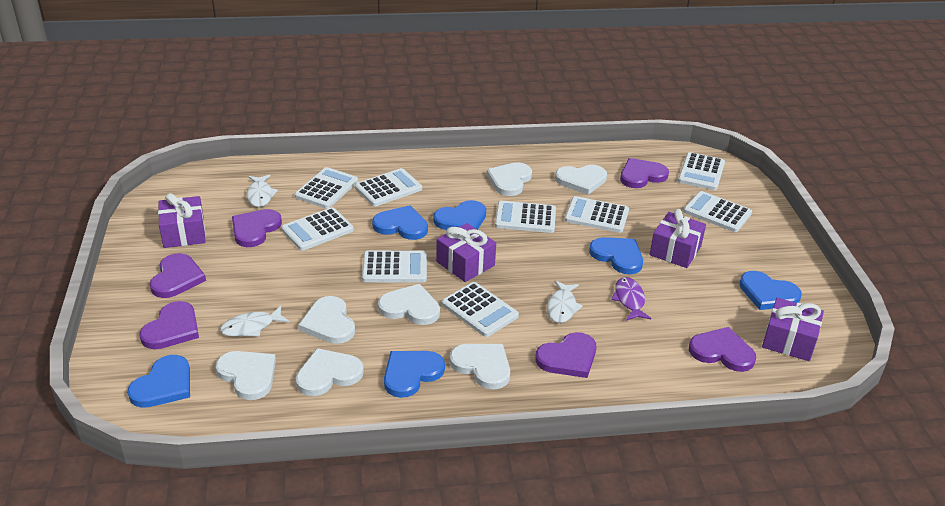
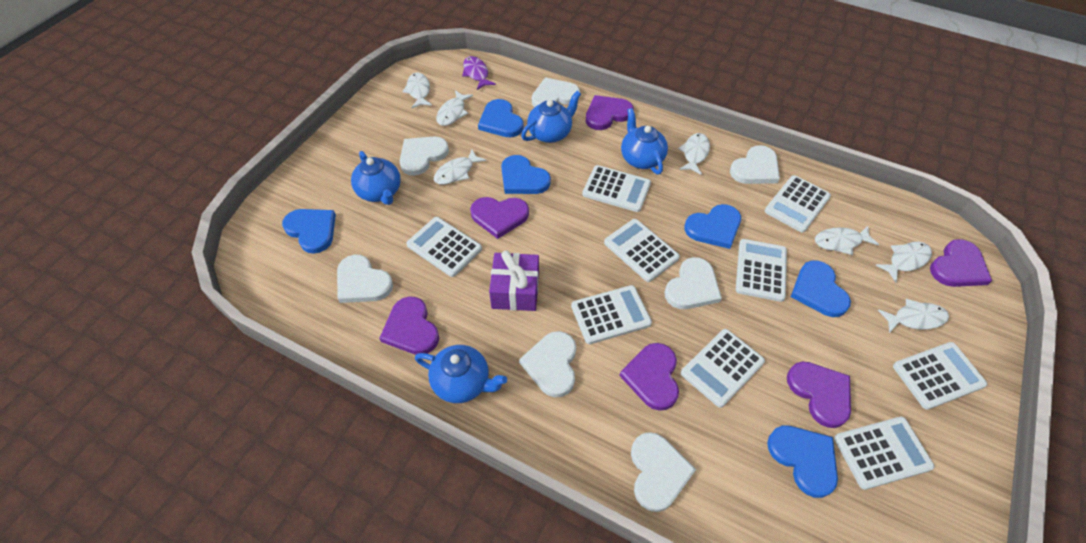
blue teapot: none = 0 -> [351,151,401,205] [415,345,507,403] [521,91,581,143] [621,108,668,174] = 4
purple gift: [158,193,205,248] [436,223,496,282] [649,209,706,268] [762,298,824,361] = 4 -> [489,250,539,311] = 1
white fish: [220,306,289,337] [247,175,278,207] [547,280,583,323] = 3 -> [403,73,432,108] [434,149,486,185] [436,90,473,126] [678,133,710,175] [815,226,879,255] [876,242,932,283] [878,299,949,333] = 7

